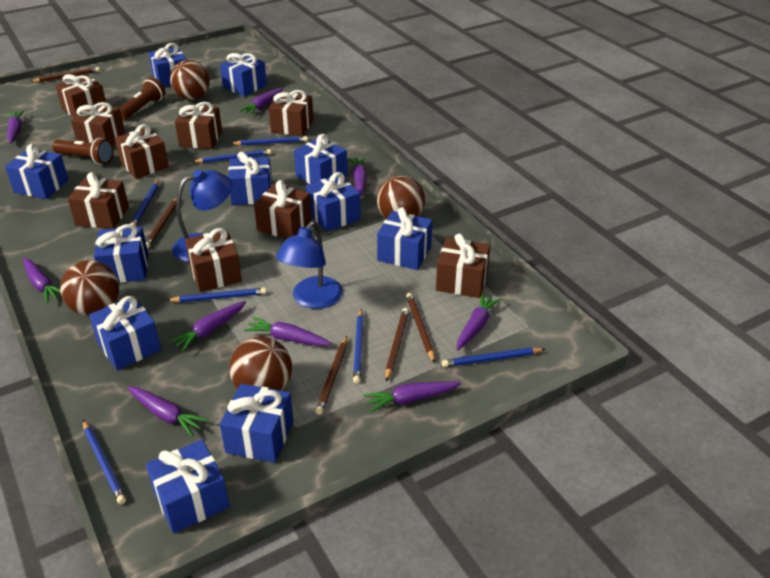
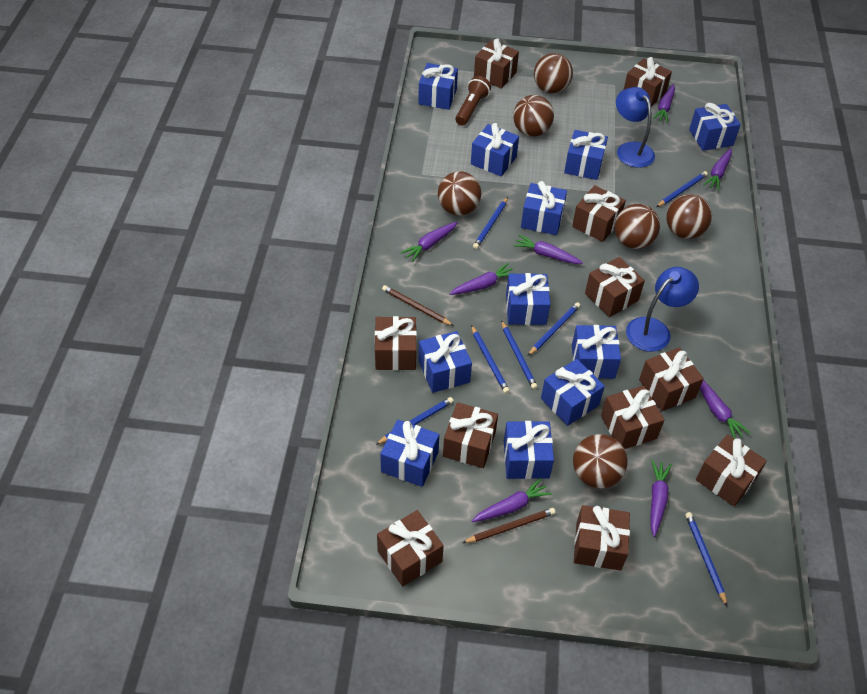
brown ball: [60,260,119,316] [170,60,210,100] [229,337,292,391] [377,175,425,219] = 4 -> [438,171,481,216] [513,95,554,137] [534,53,573,94] [573,434,628,489] [614,204,660,249] [666,194,712,239] = 6
brown flashlight: [52,138,114,164] [120,78,165,120] = 2 -> [455,76,491,126] = 1
brown gift: [55,74,106,117] [68,172,129,229] [71,102,125,145] [115,124,169,179] [175,102,222,149] [185,228,242,292] [254,180,312,239] [269,90,314,136] [436,234,490,298] = 9 -> [375,316,417,370] [377,510,444,587] [443,402,498,468] [474,39,519,89] [572,185,626,242] [574,505,630,571] [585,257,645,317] [601,386,664,449] [624,57,672,107] [639,347,704,411] [696,434,767,507] = 11
brown pencil: [30,67,100,82] [146,198,177,249] [315,336,347,415] [385,308,409,381] [406,293,435,363] = 5 -> [382,285,454,326] [462,508,555,543] = 2
purple carrot: [8,111,24,143] [23,258,61,303] [127,387,208,437] [169,301,246,352] [239,88,283,115] [244,317,332,346] [348,157,367,197] [364,381,461,412] [457,293,501,350] = 9 -> [401,222,458,262] [449,263,516,295] [472,478,552,522] [513,235,583,264] [651,460,672,537] [653,84,675,123] [700,380,750,439] [703,148,732,191] = 8

